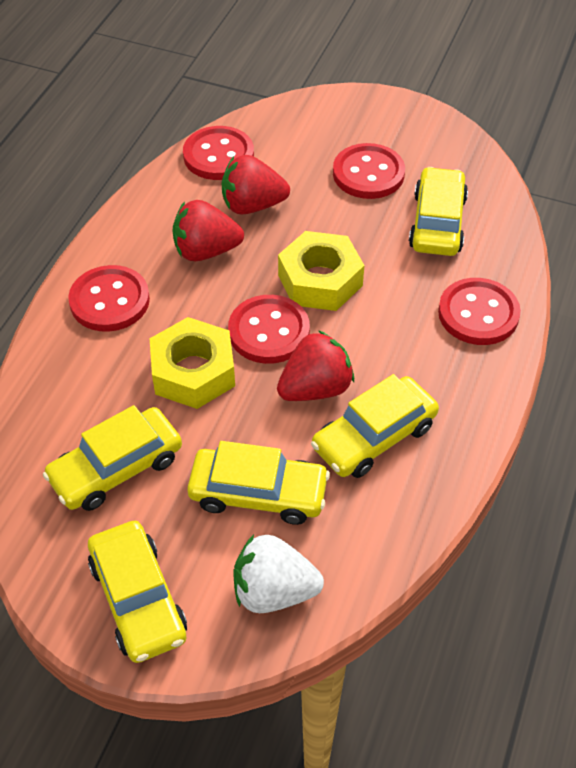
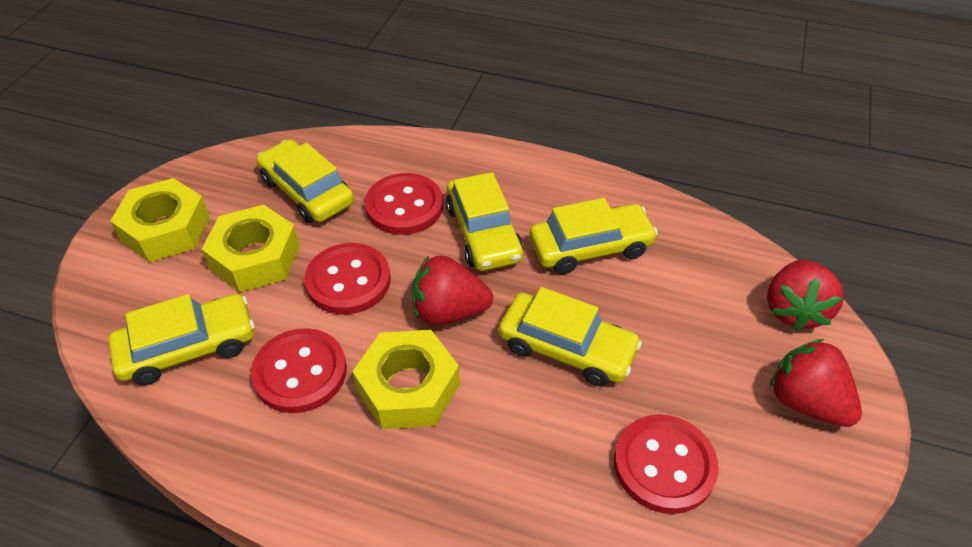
red button: [68,265,150,332] [183,126,254,180] [228,295,310,364] [333,143,405,199] [438,278,521,345] = 5 -> [251,328,347,413] [304,243,391,314] [365,173,443,235] [614,414,719,514] = 4
white strawberry: [233,535,324,613] = 1 -> none = 0
yellow nut: [150,317,235,409] [278,231,364,311] = 2 -> [110,178,210,262] [202,205,300,292] [352,330,460,429] = 3

